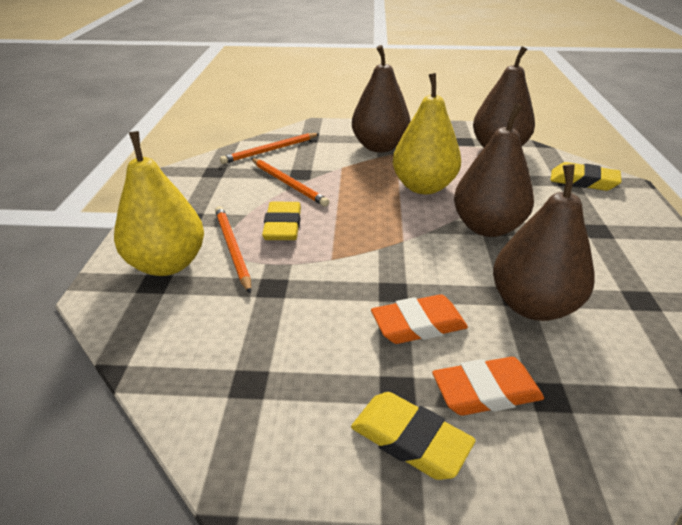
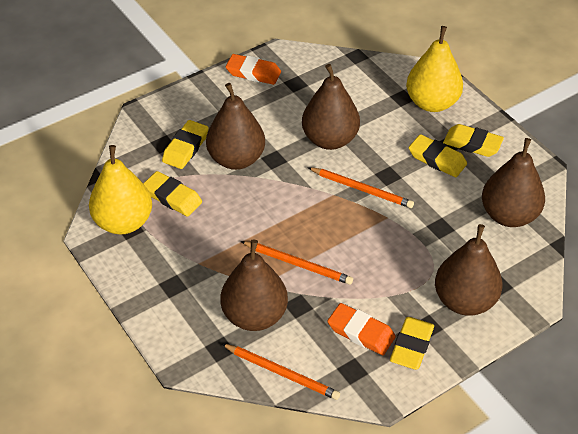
brown pear: [352,45,411,152] [454,103,534,237] [473,46,535,148] [493,164,595,321] = 4 -> [206,83,265,170] [221,239,288,331] [302,64,360,150] [435,224,503,316] [482,138,545,227] = 5
yellow eraser: [262,202,301,240] [351,392,475,480] [550,162,622,191] = 3 -> [143,171,202,216] [162,120,209,169] [390,317,434,370] [409,134,467,177] [443,124,504,157] = 5

